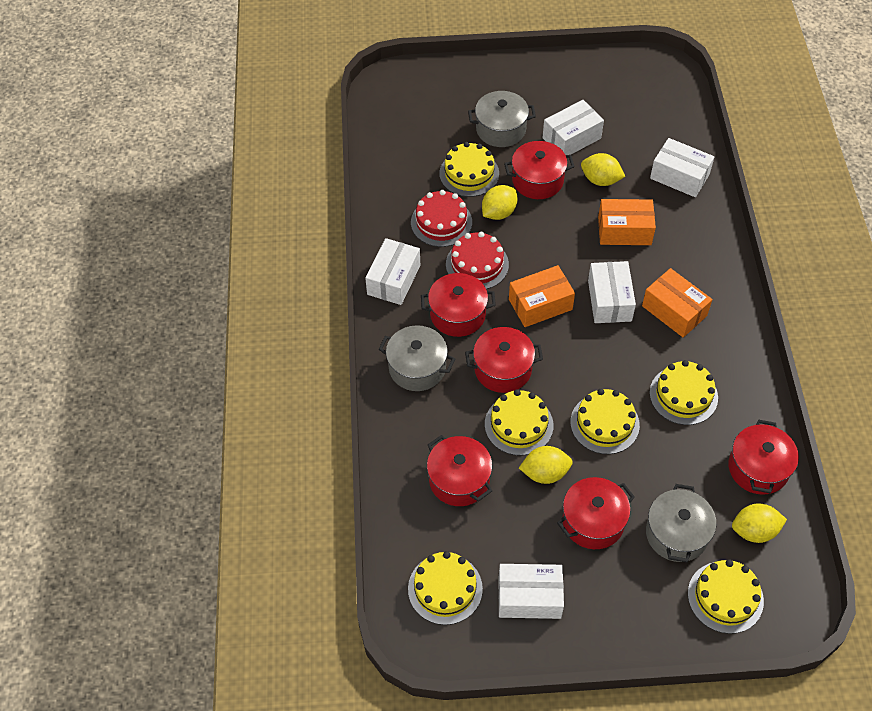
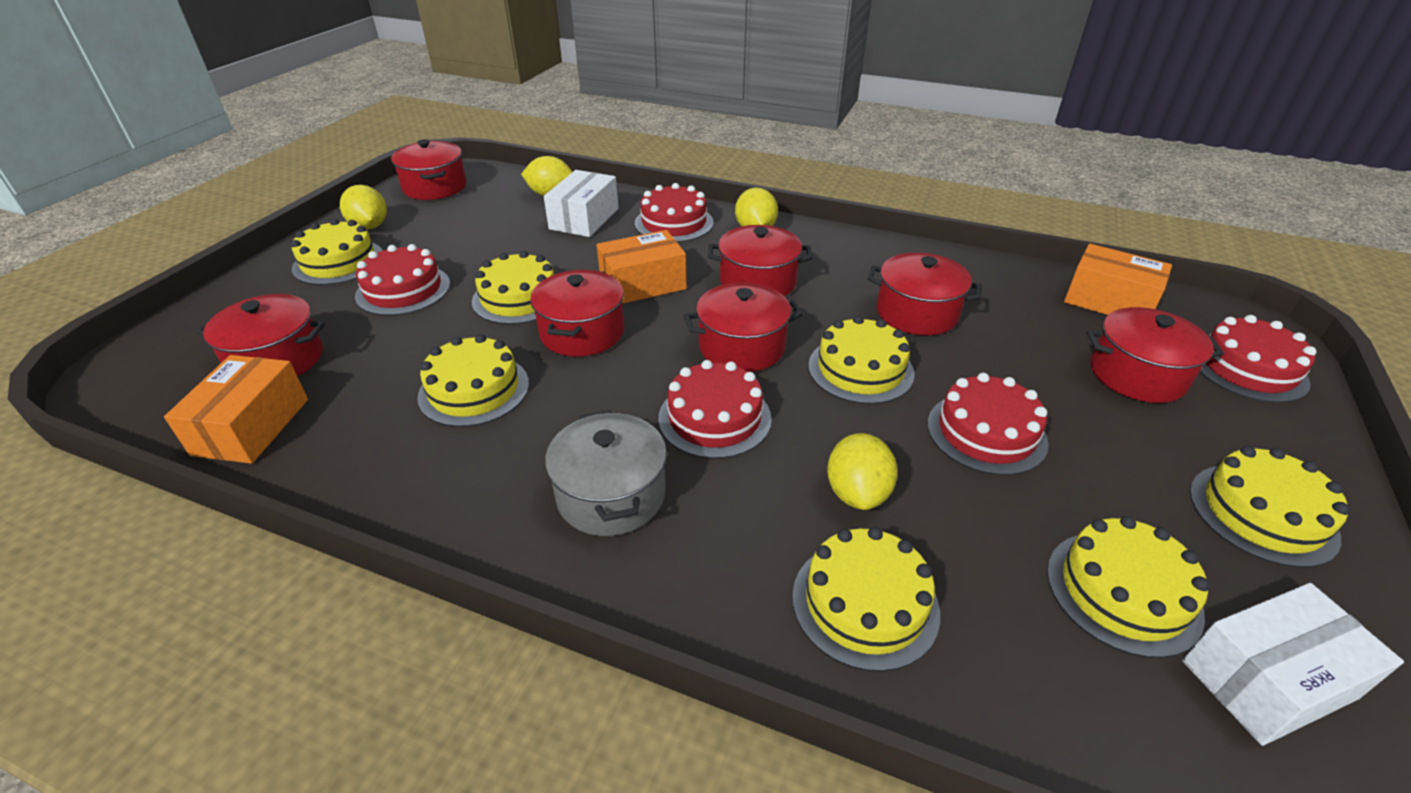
grey pot: [379,325,455,391] [468,91,536,147] [646,484,716,562] = 3 -> [545,410,667,536] = 1
red cake: [411,190,472,247] [446,232,509,289] = 2 -> [355,244,450,316] [635,183,713,242] [658,360,772,459] [928,373,1049,475] [1200,315,1316,403] = 5
red pot: [421,273,496,337] [427,435,492,506] [465,327,543,393] [504,141,575,199] [557,477,635,549] [728,420,799,495] = 6 -> [197,294,325,376] [391,139,466,200] [530,270,624,357] [684,282,803,372] [708,225,812,296] [868,253,982,335] [1086,307,1224,403] = 7
white box: [365,238,420,305] [498,564,564,619] [542,100,604,155] [588,261,636,323] [650,138,714,197] = 5 -> [544,170,618,237] [1182,583,1404,746] = 2
yellow cake: [408,551,483,625] [439,142,499,197] [485,389,553,456] [571,389,640,454] [650,360,718,425] [688,559,764,634] = 6 -> [291,219,383,285] [417,334,529,427] [472,251,554,325] [792,527,940,672] [808,316,915,404] [1047,516,1210,658] [1190,446,1350,568] = 7

